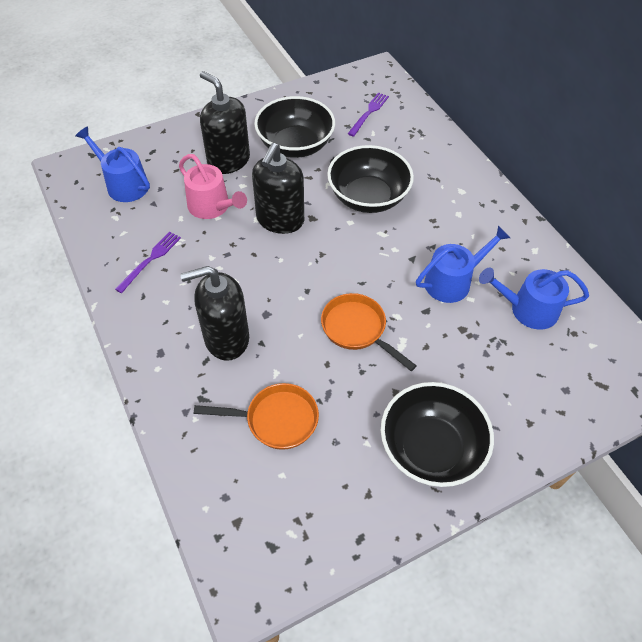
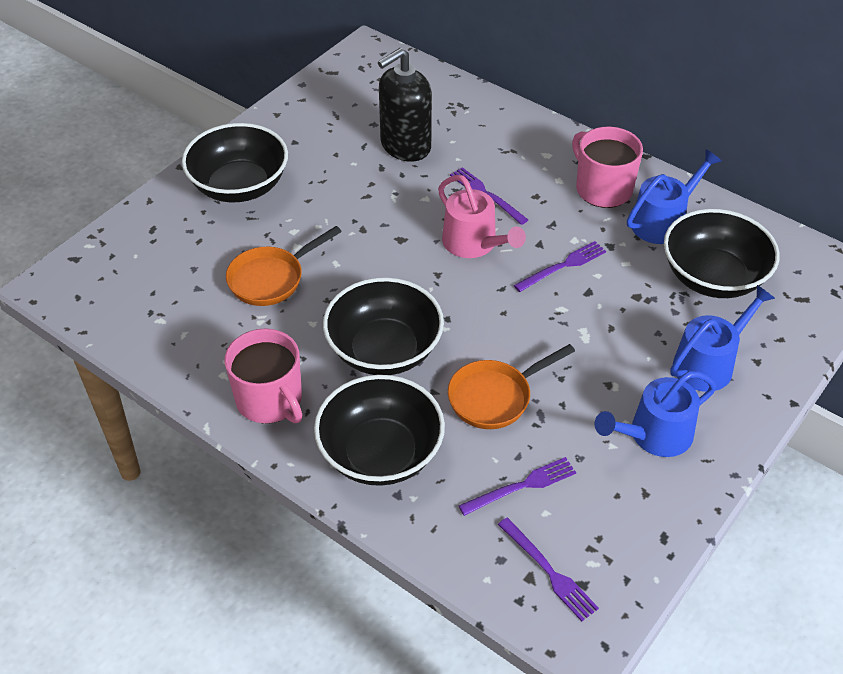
black bowl: [254,96,335,158] [327,145,414,213] [381,382,494,487] = 3 -> [182,123,288,202] [314,375,445,486] [323,278,444,375] [664,209,780,298] = 4
black soap dispenser: [180,266,249,361] [200,71,250,174] [252,143,304,234] = 3 -> [378,48,432,162] = 1
pink mug: none = 0 -> [225,329,302,423] [572,127,643,208] = 2
purple fork: [115,232,181,293] [348,92,389,137] = 2 -> [450,167,528,225] [459,457,576,516] [498,517,599,621] [514,241,606,292] = 4

